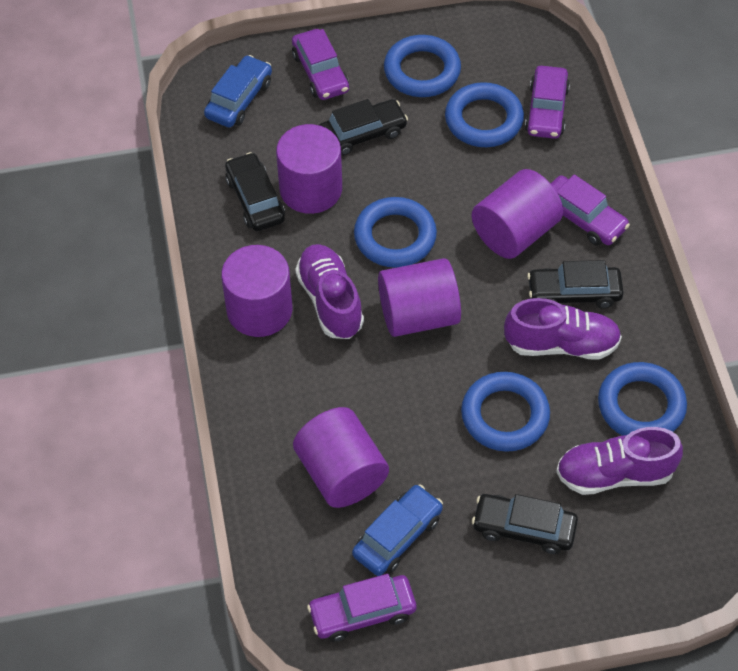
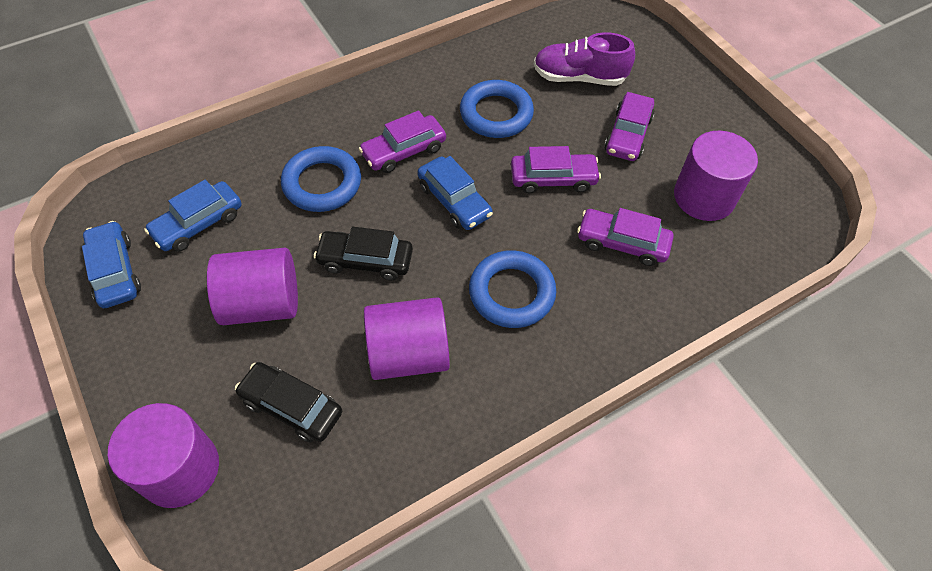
black car: [225,152,285,231] [319,99,408,156] [472,494,578,554] [527,260,624,309] = 4 -> [235,362,342,442] [314,227,413,281] = 2
blue car: [204,55,272,128] [352,484,443,576] = 2 -> [82,221,141,308] [144,180,242,252] [417,156,493,230] = 3
blue ring: [354,197,437,268] [384,35,461,97] [445,82,524,147] [461,372,550,452] [598,362,687,436] = 5 -> [281,146,361,212] [460,80,534,138] [469,250,556,328] = 3
purple cylinder: [221,245,292,337] [276,124,342,214] [293,407,389,508] [378,258,461,337] [472,169,563,259] = 5 -> [108,403,219,508] [207,248,298,325] [364,297,450,380] [674,131,758,221] = 4
purple shoe: [295,244,364,339] [504,298,622,360] [556,427,683,495] = 3 -> [534,32,635,86] = 1

